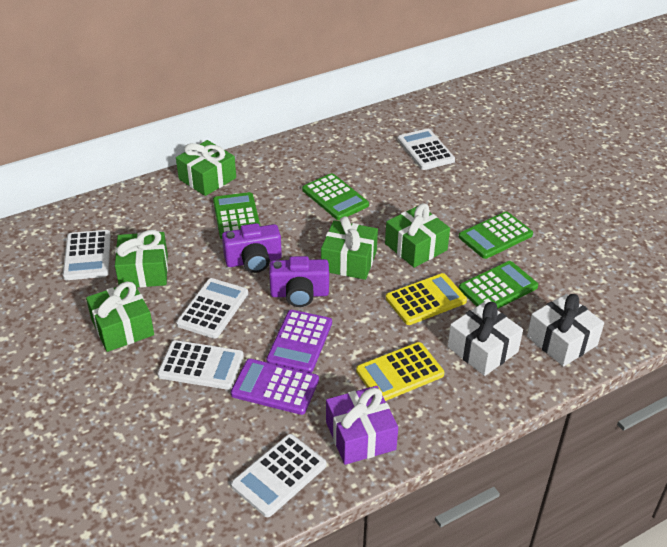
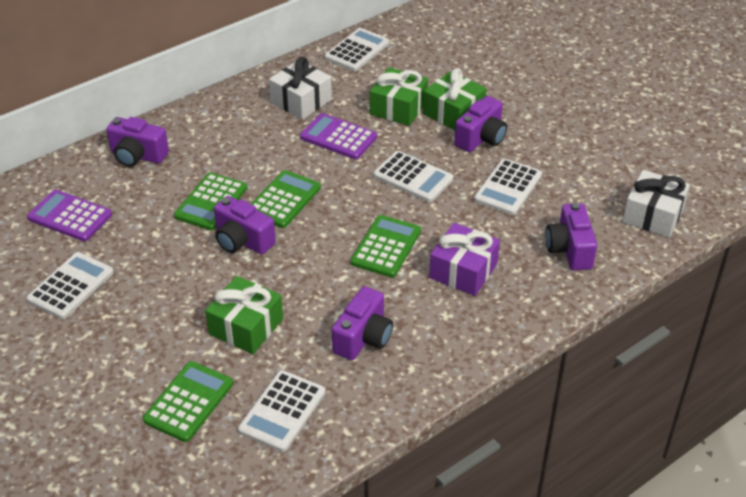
green gift: [86,282,154,352] [115,230,168,288] [176,140,236,196] [321,216,378,280] [385,203,450,268] = 5 -> [205,276,283,354] [370,67,428,126] [423,68,486,130] = 3
purple camera: [222,223,282,273] [269,256,329,307] = 2 -> [106,117,169,167] [214,196,276,254] [332,286,393,360] [454,96,507,152] [546,203,597,270] = 5
yellow calculator: [356,342,444,401] [386,273,467,325] = 2 -> none = 0

